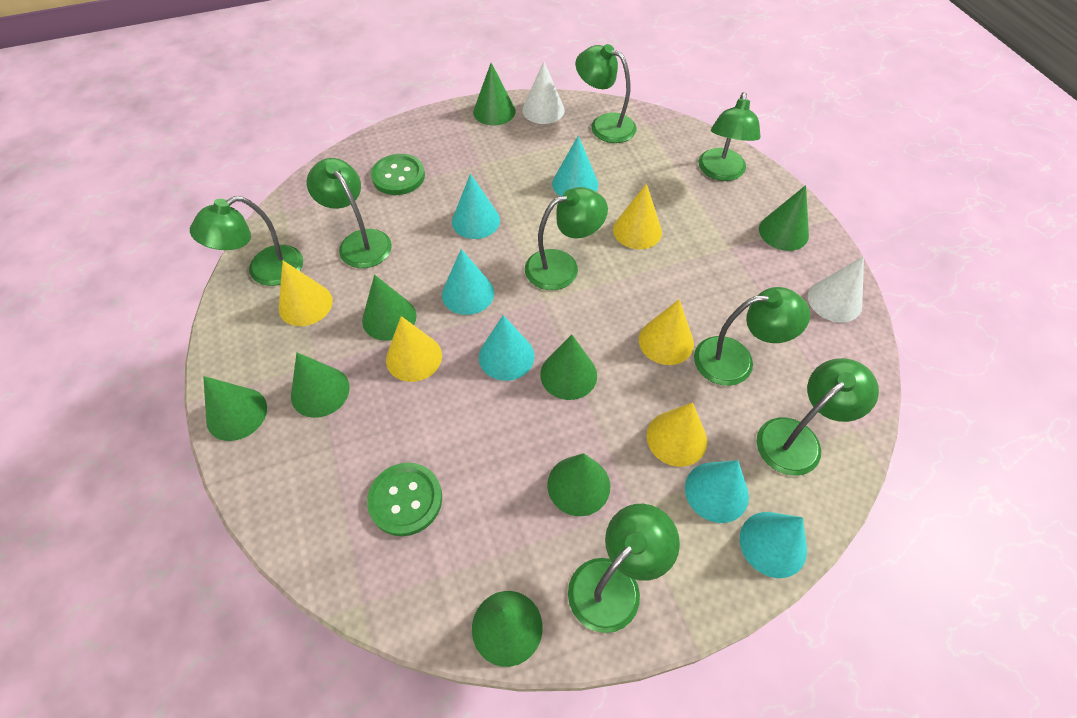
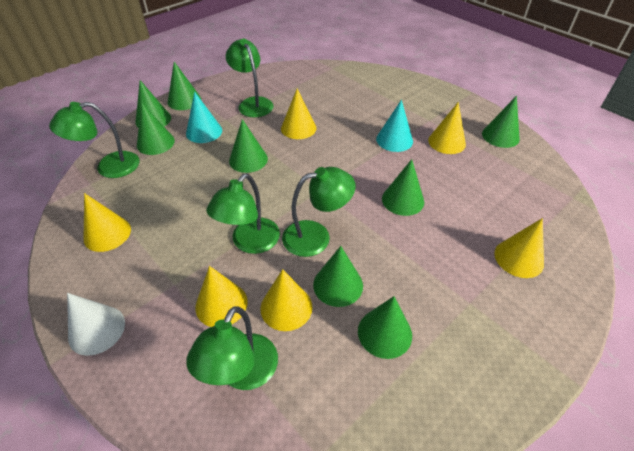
green button: [367,463,442,536] [371,154,425,195] = 2 -> none = 0
green lamp: [190,196,303,286] [307,158,392,268] [525,187,608,290] [568,504,680,633] [576,44,636,143] [694,287,810,386] [698,92,760,181] [757,358,879,476] = 8 -> [49,102,139,178] [186,307,278,390] [206,173,280,254] [226,39,274,117] [282,167,356,257] = 5
turquoise cone: [442,249,494,315] [452,174,500,239] [479,315,535,381] [552,136,598,197] [685,460,749,523] [740,512,807,578] = 6 -> [186,92,222,143] [376,100,413,152] = 2
white cone: [522,61,565,124] [808,256,864,323] = 2 -> [67,293,125,356] = 1
yellow cone: [279,261,333,326] [386,316,442,382] [613,184,662,249] [639,299,694,365] [646,402,707,467] = 5 -> [83,193,131,252] [195,266,248,327] [261,269,313,331] [281,88,316,139] [428,102,466,154] [494,218,544,278] = 6

